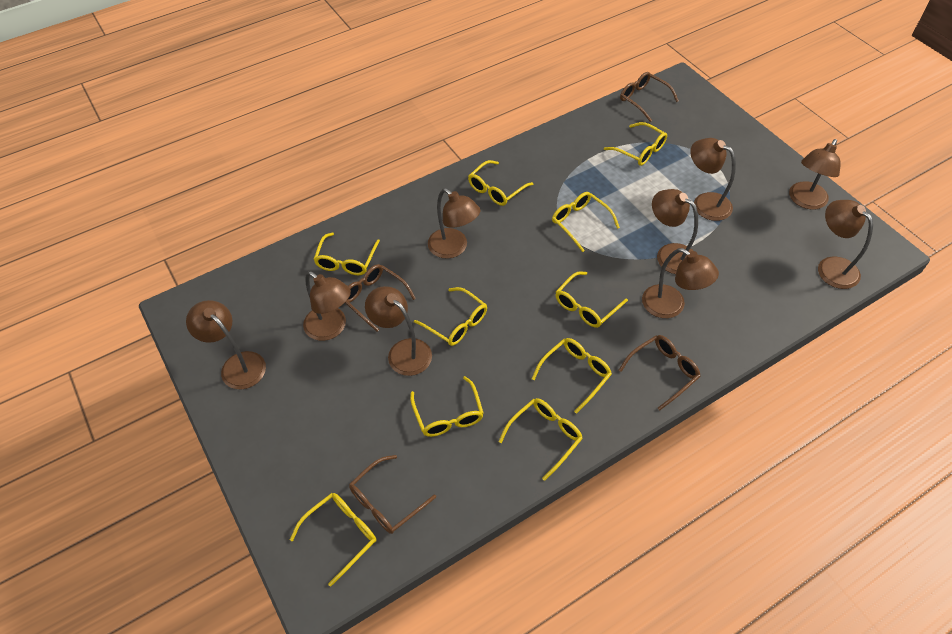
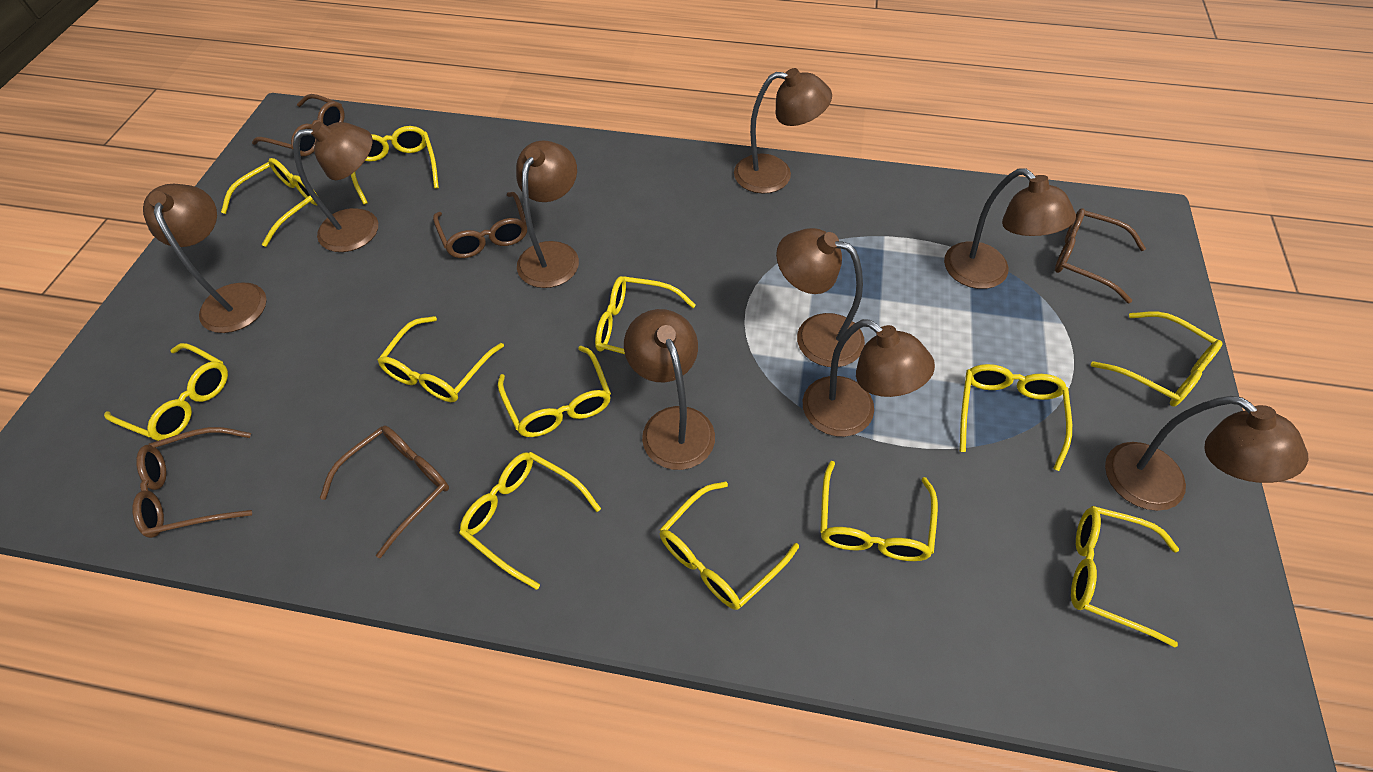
brown glasses: [345,264,416,332] [349,455,436,534] [619,335,701,410] [620,72,679,122] = 4 -> [132,427,252,538] [252,94,345,157] [320,426,449,558] [433,192,527,258] [1055,208,1146,304] = 5
yellow glasses: [290,493,376,586] [313,233,380,275] [410,376,484,437] [414,287,487,346] [468,160,533,206] [498,398,583,481] [531,338,612,414] [552,192,620,252] [555,271,628,328] [604,122,667,166] = 10 -> [104,343,228,441] [221,158,318,247] [351,126,439,205] [377,316,504,402] [459,452,601,590] [498,346,611,437] [595,276,696,354] [659,482,799,610] [820,461,938,561] [960,364,1072,471] [1071,506,1179,648] [1091,311,1223,407] = 12

